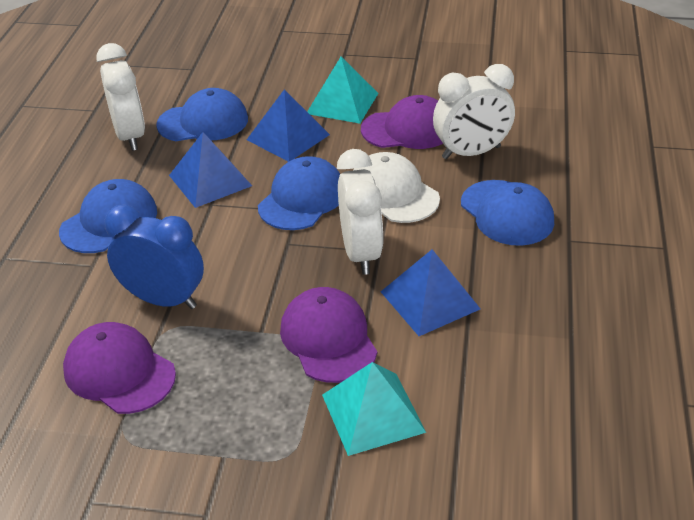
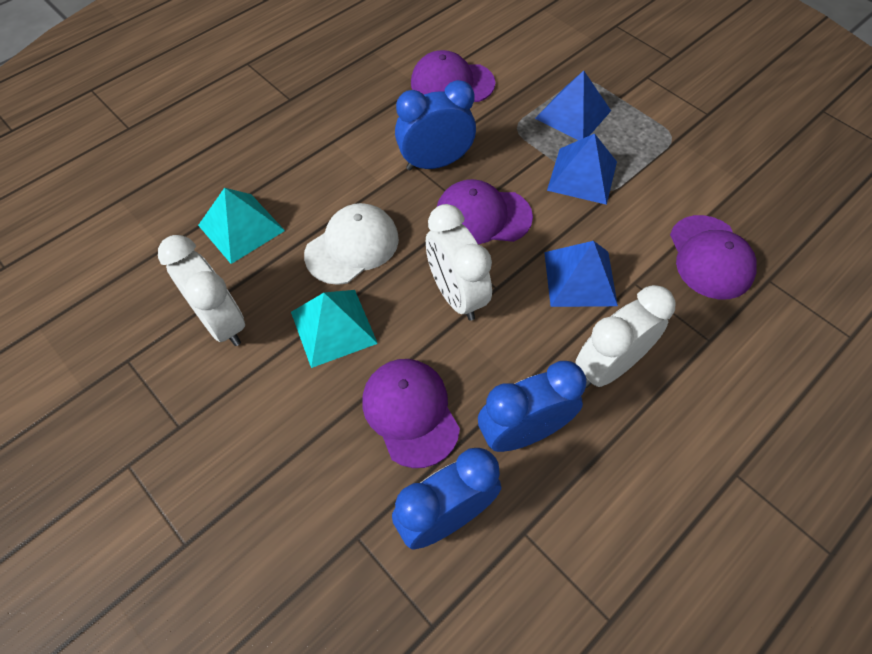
blue cap: [59,179,157,253] [156,88,248,141] [258,156,340,230] [461,180,554,246] = 4 -> none = 0
blue clock: [104,204,204,309] = 1 -> [392,448,501,550] [395,80,476,171] [478,361,586,452] = 3
purple cap: [63,322,176,414] [280,287,377,383] [361,95,443,149] = 3 -> [362,359,460,468] [411,50,495,102] [437,179,533,244] [670,215,757,299] = 4

